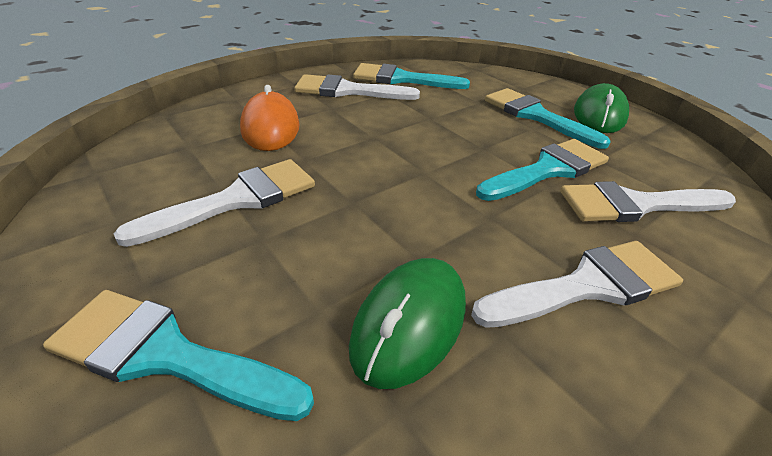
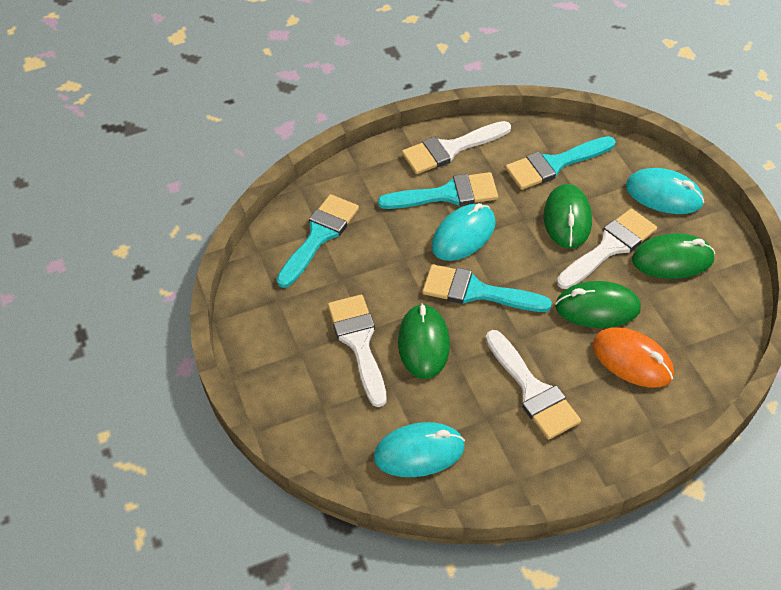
green mouse: [349,258,466,389] [574,83,629,133] = 2 -> [398,303,450,379] [544,184,592,249] [555,281,641,328] [632,233,715,279] = 4
turquoise mouse: none = 0 -> [374,422,465,477] [431,203,495,261] [626,168,704,214] = 3

